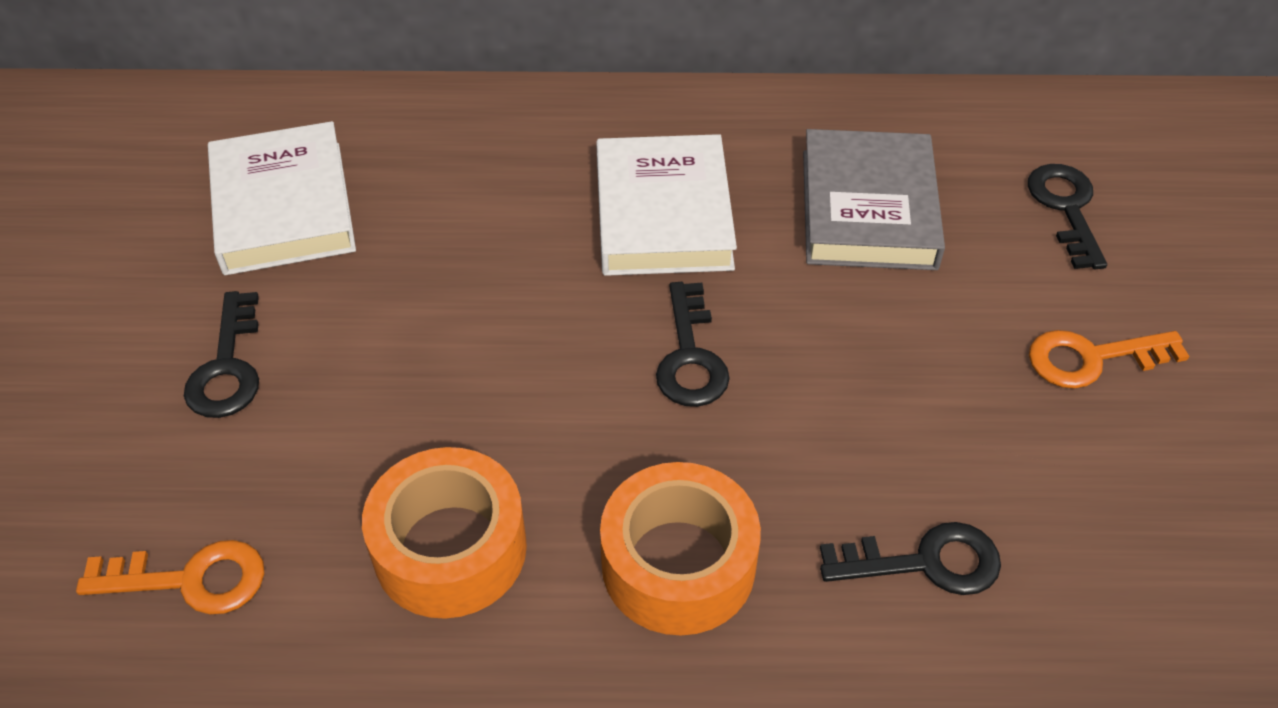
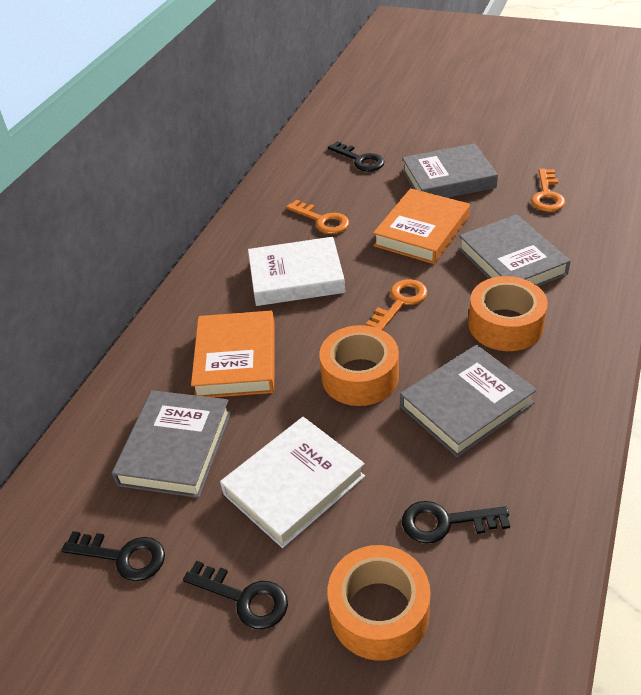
grey book: [803,129,945,270] = 1 -> [112,390,231,498] [400,345,537,457] [402,143,498,198] [458,214,571,286] = 4
orange book: none = 0 -> [191,311,275,397] [373,188,470,264] = 2
orange key: [76,540,264,614] [1029,330,1189,389] = 2 -> [286,200,349,234] [366,279,428,330] [531,169,566,212] = 3
orange tape: [362,447,527,619] [600,462,761,636] = 2 -> [319,325,399,406] [328,545,431,661] [468,276,548,351] = 3

